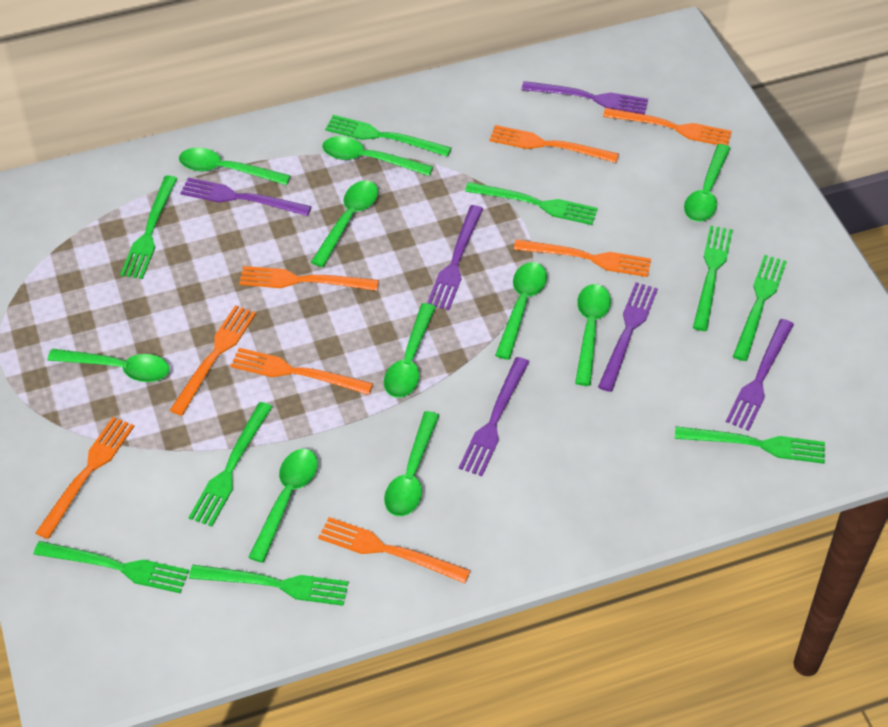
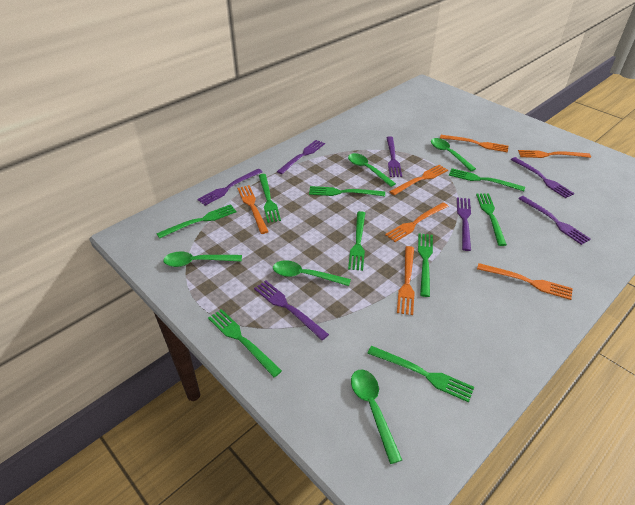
green spoon: [48,349,170,382] [179,148,291,185] [248,449,318,563] [311,180,378,267] [322,136,433,176] [384,303,436,398] [384,411,439,516] [495,262,547,360] [575,284,611,386] [684,144,731,222] = 10 -> [163,251,242,267] [273,260,351,286] [348,153,396,187] [351,369,402,464] [431,138,476,171] = 5
orange fork: [36,417,134,539] [170,305,256,416] [231,348,373,395] [239,266,379,291] [318,517,471,583] [489,125,619,163] [514,239,651,277] [603,108,732,146] = 8 -> [237,185,269,234] [385,202,448,242] [389,165,448,195] [397,246,415,315] [440,135,509,152] [477,263,573,300] [518,150,591,158] = 7
purple fork: [180,177,312,216] [427,205,483,310] [459,357,529,476] [522,81,648,114] [598,282,658,392] [726,319,794,431] = 6 -> [197,169,263,206] [254,280,329,340] [277,140,325,174] [386,136,402,177] [457,197,471,251] [511,157,574,198] [518,196,591,245] = 7

